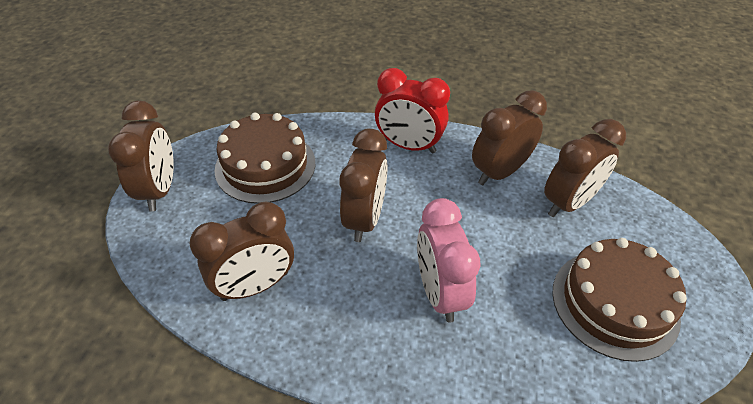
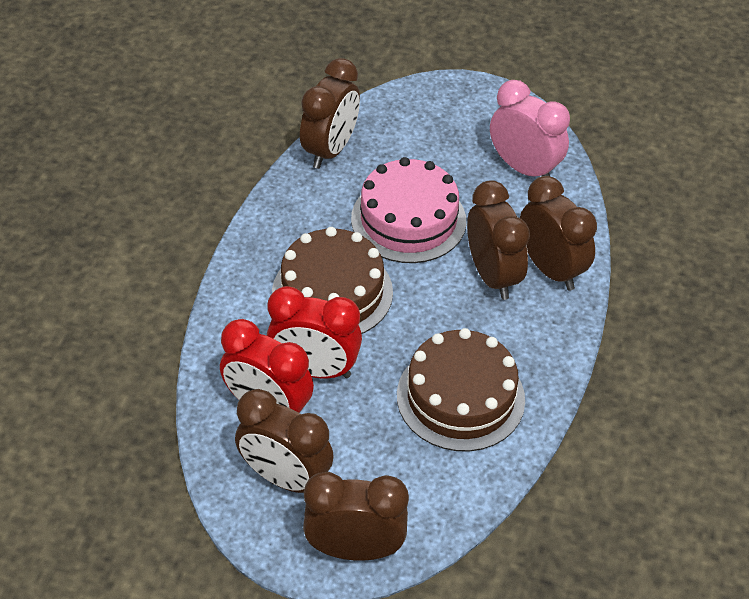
pink cake: none = 0 -> [351,157,466,263] = 1
red clock: [375,68,450,153] = 1 -> [220,319,314,413] [267,286,362,379] = 2

